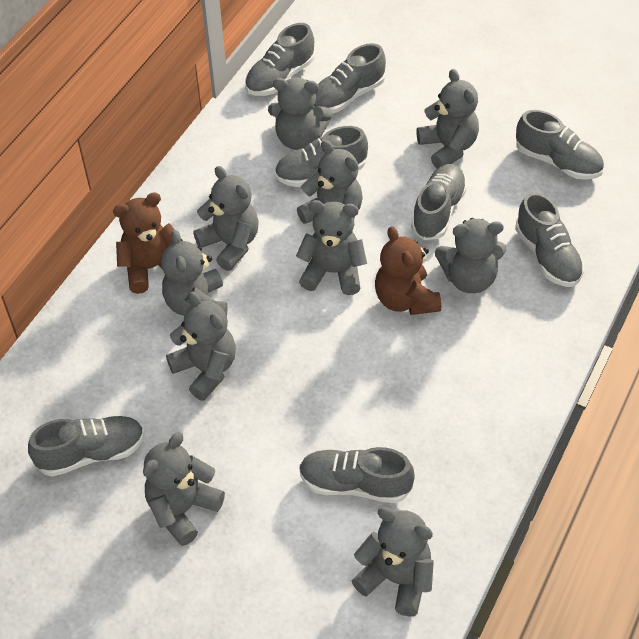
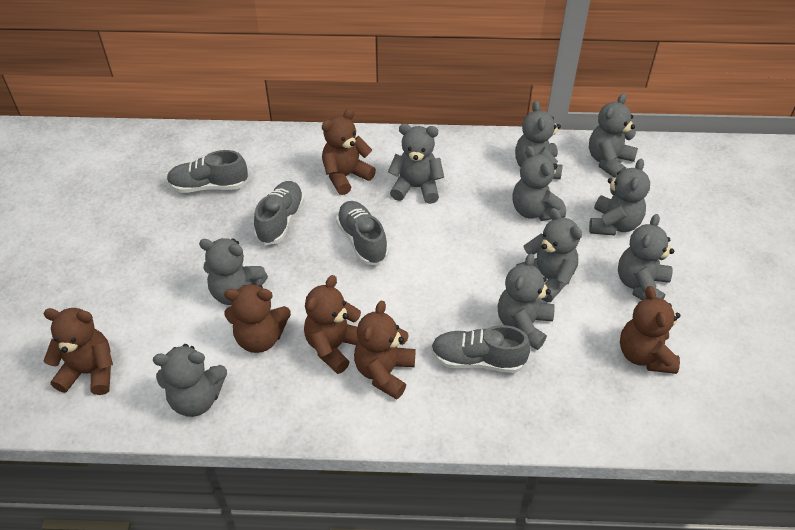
brown teddy bear: [113,192,183,294] [375,226,441,315] = 2 -> [43,308,113,395] [224,283,291,353] [304,275,361,374] [322,109,376,195] [354,300,416,400] [620,286,680,374] = 6
grey shoe: [28,416,145,477] [245,23,315,96] [275,126,368,187] [299,447,415,503] [314,43,386,113] [411,164,467,240] [515,192,584,287] [516,110,604,180] = 8 -> [167,150,249,193] [254,181,304,245] [336,201,389,265] [431,325,531,373] = 4

